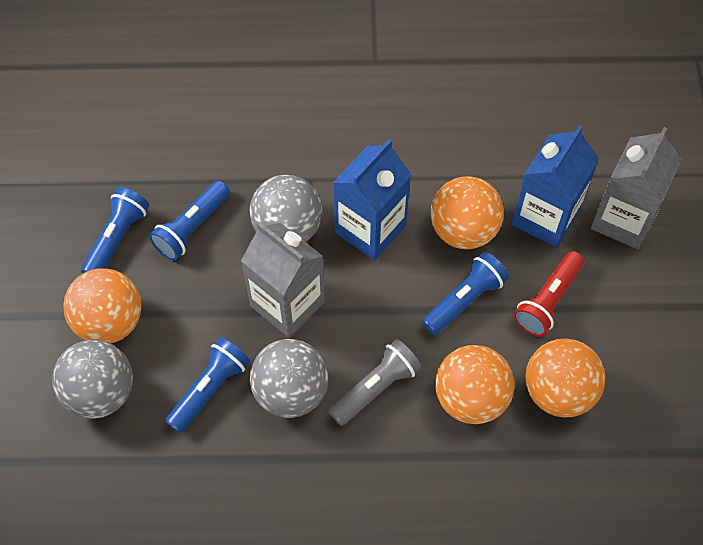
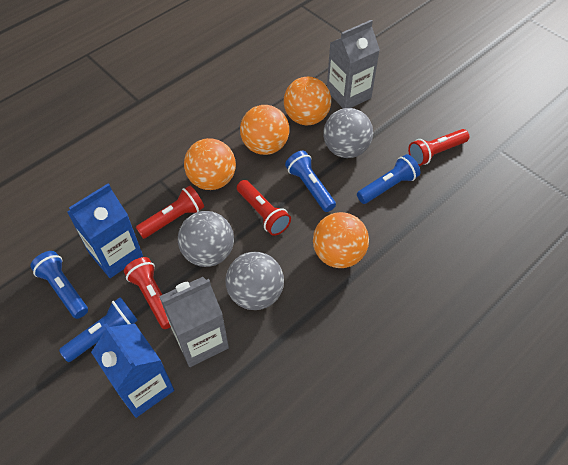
grey flashlight: [328,339,421,426] = 1 -> none = 0
red flashlight: [513,251,584,337] = 1 -> [124,257,171,329] [136,186,204,239] [237,180,291,236] [408,129,469,166] = 4

